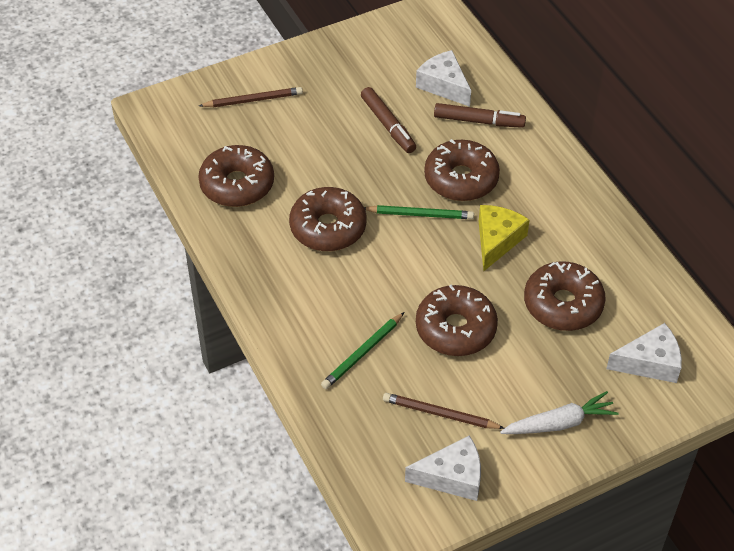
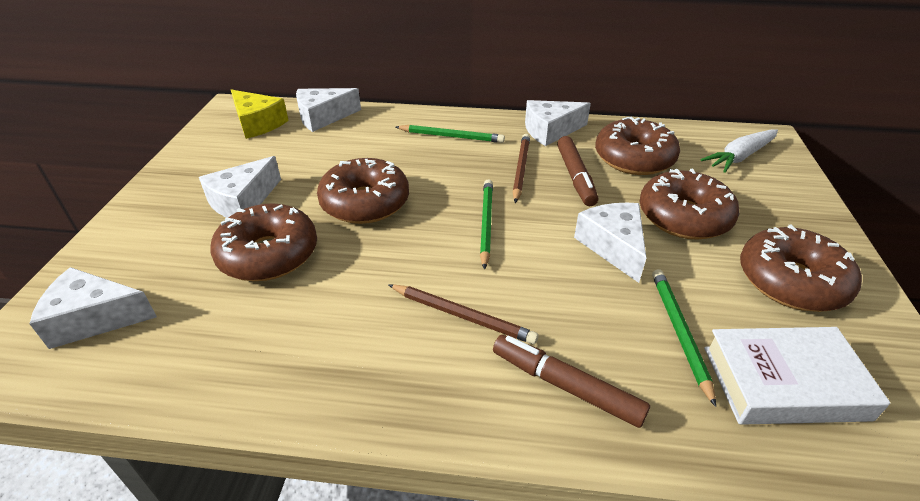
green pencil: [321,312,404,389] [364,205,474,219] = 2 -> [396,125,505,143] [480,179,493,270] [652,269,716,407] = 3
white book: none = 0 -> [704,327,890,425] = 1
white cheese: [405,435,481,501] [416,50,471,107] [606,323,682,383] = 3 -> [29,267,157,349] [199,156,281,218] [296,88,361,132] [525,100,591,146] [574,203,646,283] = 5

